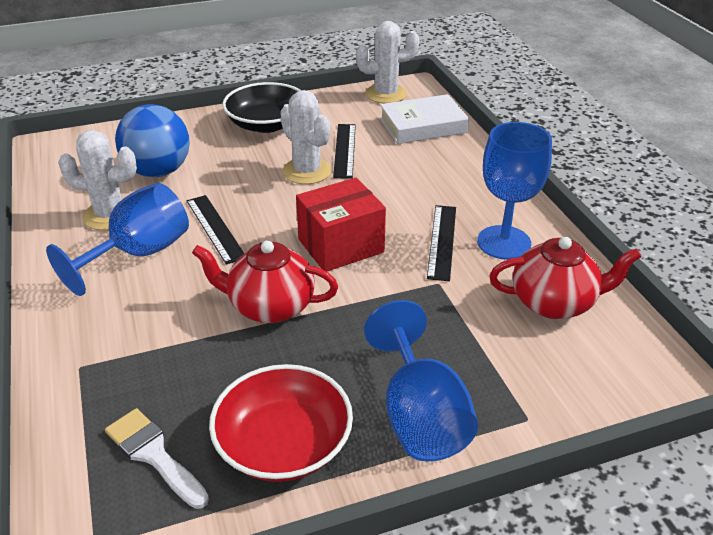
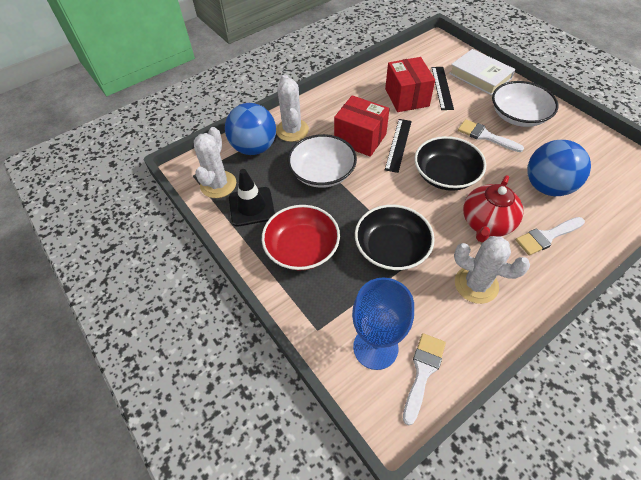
black bowl: [222,82,301,133] = 1 -> [355,205,435,271] [415,136,486,191] = 2
black ruler: [187,195,244,264] [333,124,356,179] [427,205,456,281] = 3 -> [385,119,412,173] [432,67,454,110] = 2
black traffic cone: none = 0 -> [229,169,275,227] = 1
blue ball: [115,104,190,177] = 1 -> [225,103,276,155] [527,140,591,196] = 2
blue goblet: [46,183,189,296] [364,300,478,461] [477,122,552,260] = 3 -> [352,278,414,370] = 1
red box: [296,178,386,271] = 1 -> [334,95,390,157] [385,57,435,112] = 2
red teapot: [192,240,338,323] [489,237,642,319] = 2 -> [463,175,524,243] = 1
white bowl: none = 0 -> [288,134,357,188] [492,81,558,127] = 2
white brush: [105,408,209,509] = 1 -> [403,333,446,425] [458,119,524,152] [516,217,585,255] = 3

